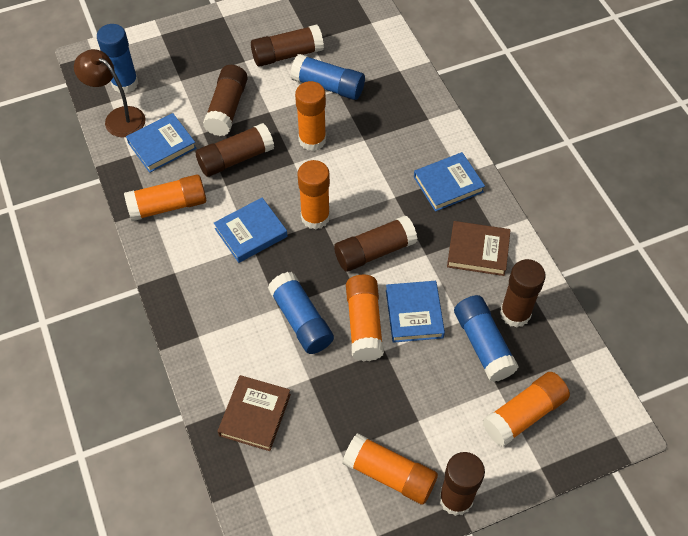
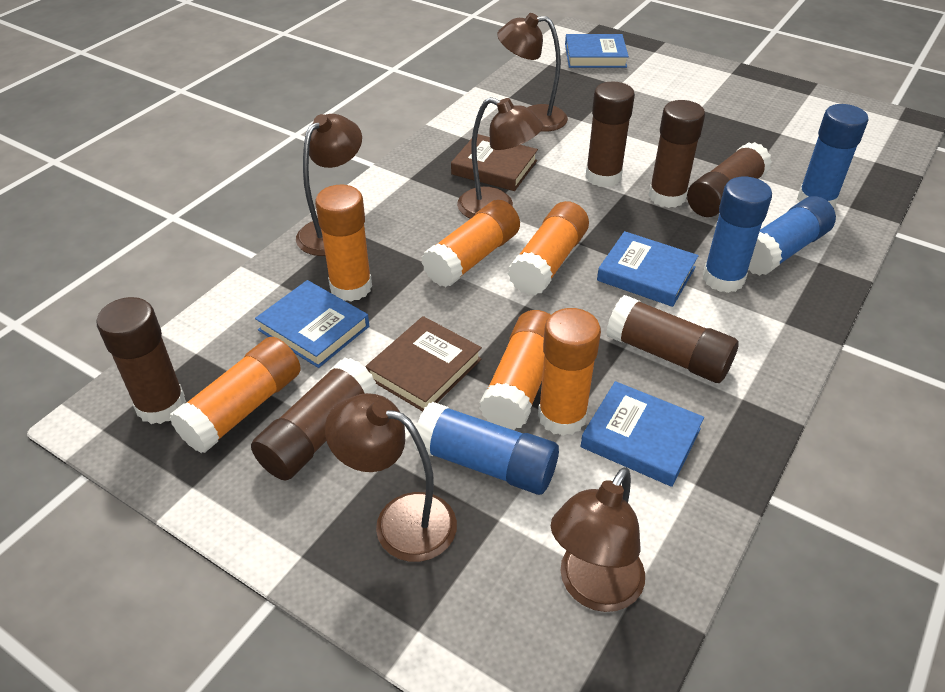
brown lamp: [74,49,145,137] = 1 -> [296,114,362,256] [325,393,457,562] [457,97,543,219] [497,13,568,132] [551,467,645,612] = 5

